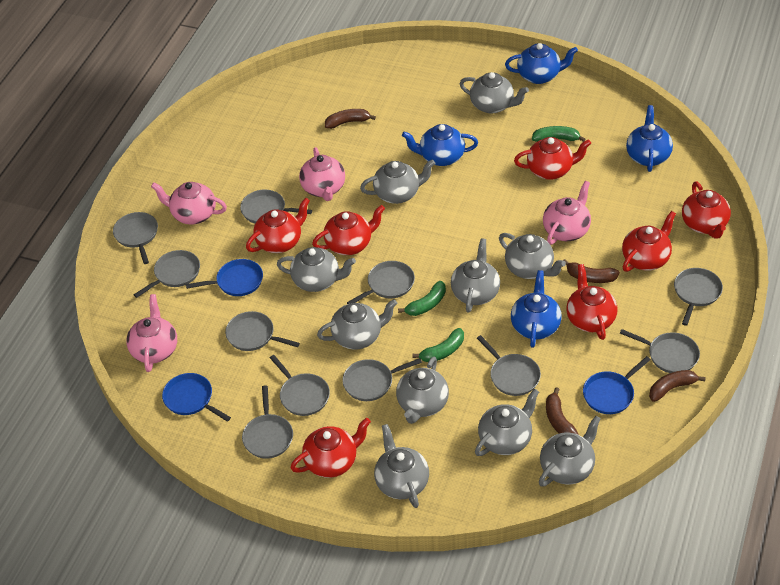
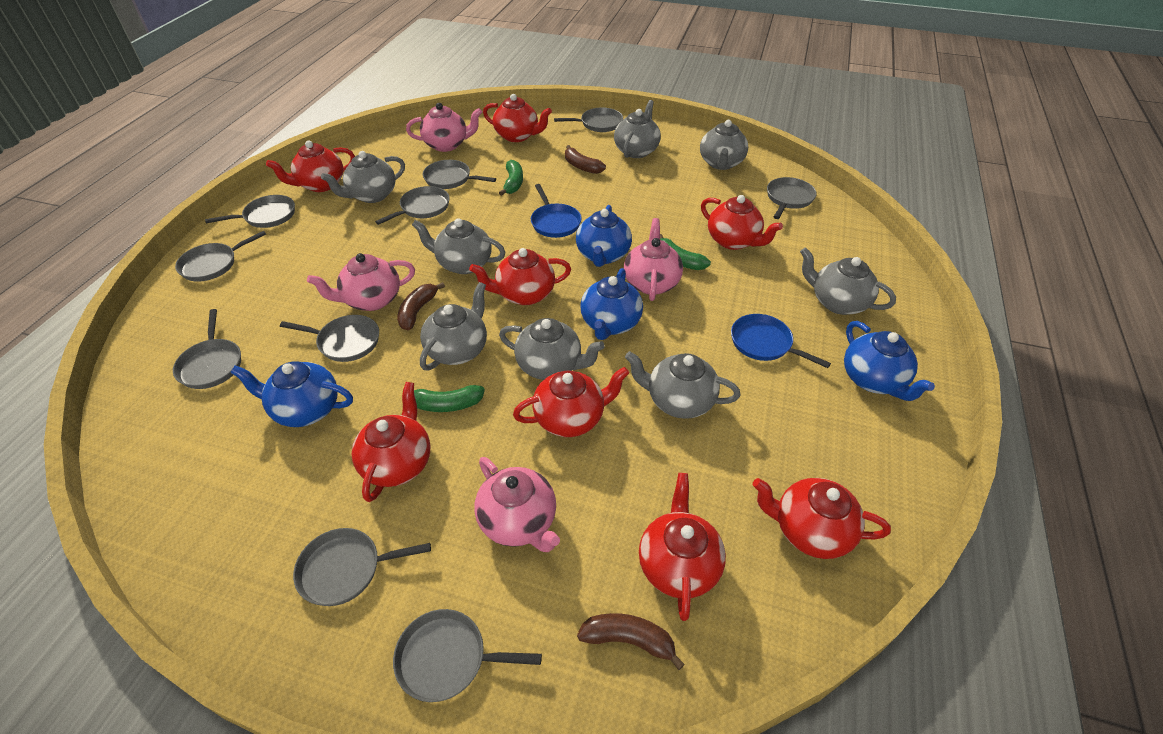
blue pan: [162,373,231,422] [186,259,263,296] [583,356,651,414] = 3 -> [531,184,582,238] [731,314,831,368] = 2
brown banana: [325,109,376,129] [546,387,579,435] [563,259,620,283] [649,370,706,402] = 4 -> [397,282,445,330] [565,145,606,174] [577,613,685,670] = 3
grey pan: [113,212,158,264] [134,250,200,298] [225,311,300,351] [240,190,312,223] [242,385,293,459] [270,355,330,416] [342,358,422,401] [347,261,415,304] [477,335,541,396] [620,329,700,373] [674,268,723,326] = 11 -> [173,309,241,389] [175,231,266,282] [205,195,295,228] [280,315,379,362] [293,528,431,606] [375,186,450,225] [393,609,542,702] [423,160,496,189] [554,107,623,132] [767,177,817,219] = 10
grey teapot: [277,247,356,292] [317,299,397,350] [360,160,435,204] [374,424,429,508] [396,357,449,424] [451,238,500,313] [460,72,529,114] [475,389,539,456] [499,233,566,279] [539,416,601,487] = 10 -> [321,151,405,203] [412,218,505,274] [420,282,487,370] [499,318,605,380] [614,100,661,158] [625,351,740,419] [700,120,748,170] [800,247,896,315] = 8
red teapot: [246,198,310,253] [291,418,371,478] [312,205,385,255] [514,137,591,180] [566,264,617,340] [622,211,676,272] [682,181,731,239] = 7 -> [266,141,355,192] [352,382,430,502] [469,248,571,305] [483,94,552,142] [513,367,629,437] [639,473,726,621] [701,195,783,250] [753,478,891,559] = 8

